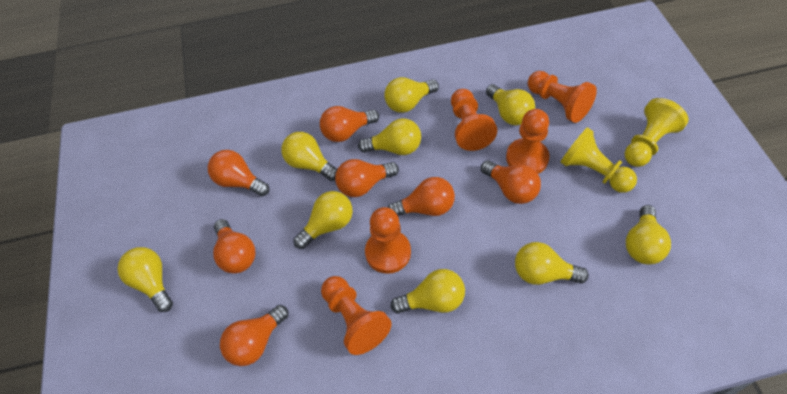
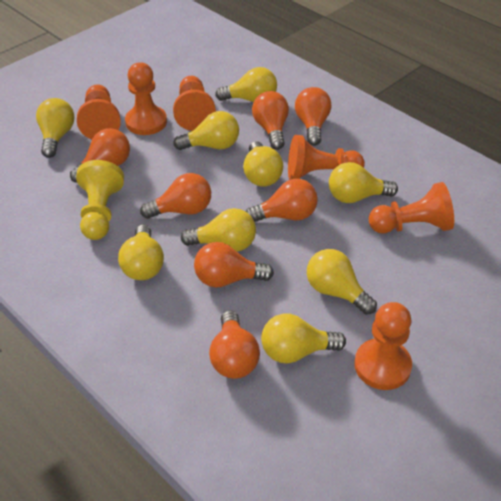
orange pawn: [321,276,392,355] [365,207,411,274] [451,89,497,151] [506,109,550,174] [528,71,597,123] = 5 -> [77,84,121,139] [125,62,167,135] [173,76,216,131] [288,135,365,180] [354,302,412,390] [369,182,454,234] = 6
yellow pawn: [560,127,637,193] [625,98,688,167] = 2 -> [76,160,124,240] = 1

